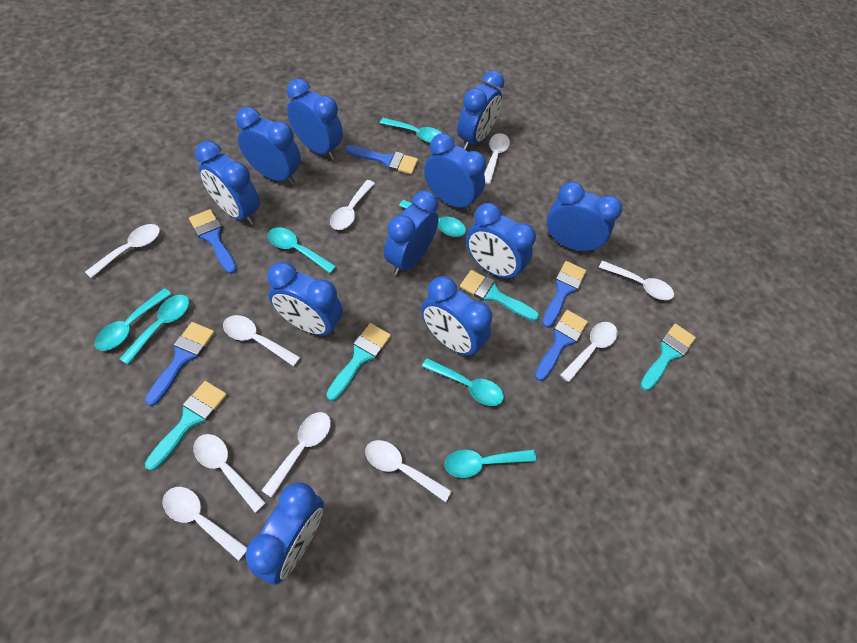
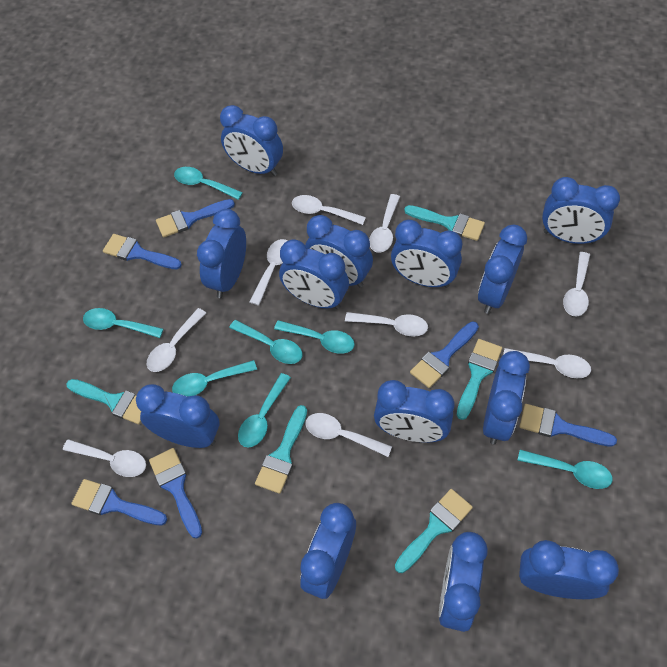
blue brush: [145,322,215,406] [189,209,237,274] [345,145,418,175] [535,310,588,381] [542,261,586,328] = 5 -> [71,479,167,526] [103,234,182,269] [149,448,202,538] [156,199,235,237] [410,321,479,388] [520,404,617,447] = 6
blue clock: [195,141,260,225] [236,107,301,185] [245,482,324,585] [267,262,343,336] [287,79,343,160] [384,190,439,275] [421,276,492,357] [424,133,486,212] [457,70,504,150] [466,203,536,281] [547,182,622,253] = 11 -> [136,384,220,448] [197,209,246,298] [220,105,283,176] [279,239,349,309] [300,503,356,599] [305,215,373,287] [374,380,454,442] [391,220,463,288] [439,532,487,632] [478,225,527,314] [483,351,530,445] [519,540,619,599] [542,177,620,244] = 13
turquoise brush: [145,381,227,471] [327,323,391,401] [460,270,539,321] [640,324,696,391] = 4 -> [67,379,141,425] [255,405,307,494] [395,489,473,573] [404,205,485,241] [457,339,502,420] = 5
white spoon: [85,224,160,278] [162,487,247,561] [193,434,266,513] [223,315,301,366] [261,412,331,498] [330,180,375,230] [365,440,452,502] [484,133,510,184] [560,322,618,382] [599,261,674,300] = 10 -> [63,439,146,477] [147,308,206,372] [250,239,288,306] [292,195,366,225] [305,413,392,457] [345,312,428,337] [369,194,400,253] [503,348,591,378] [563,252,590,316] = 9

